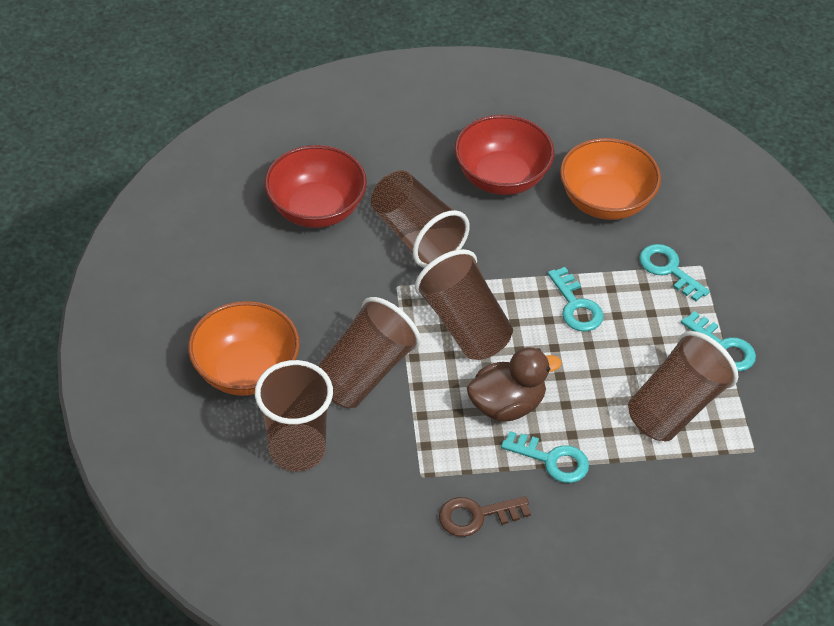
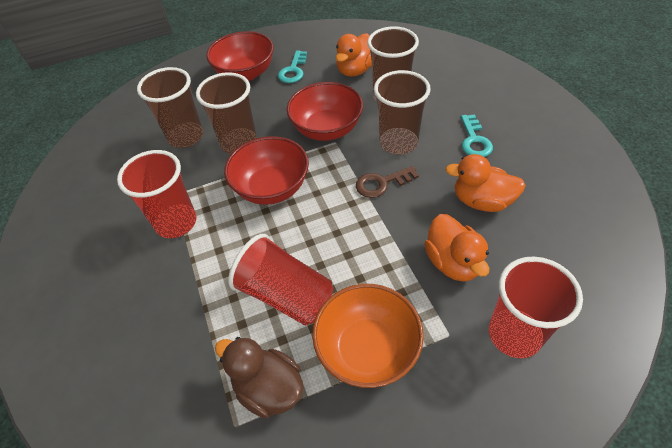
brown cup: [255,360,333,472] [318,297,421,408] [371,170,470,268] [415,249,513,360] [628,331,738,441] = 5 -> [137,67,203,148] [196,72,257,154] [367,26,419,101] [374,70,431,155] = 4
orange bowl: [188,301,300,396] [560,138,661,220] = 2 -> [312,284,424,388] = 1
orange duck: none = 0 -> [336,33,372,77] [424,214,490,282] [445,154,526,212] = 3
red bowl: [265,145,367,228] [454,115,554,195] = 2 -> [206,31,274,81] [224,136,309,205] [287,82,363,141] = 3
red cup: none = 0 -> [117,150,196,238] [228,234,333,326] [489,257,583,358] = 3
turquoise key: [501,431,589,483] [548,267,604,332] [639,244,710,301] [681,311,756,372] = 4 -> [278,50,307,83] [461,114,493,157] = 2

